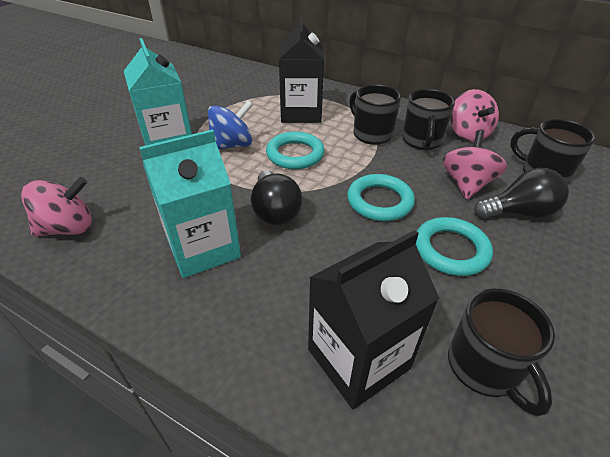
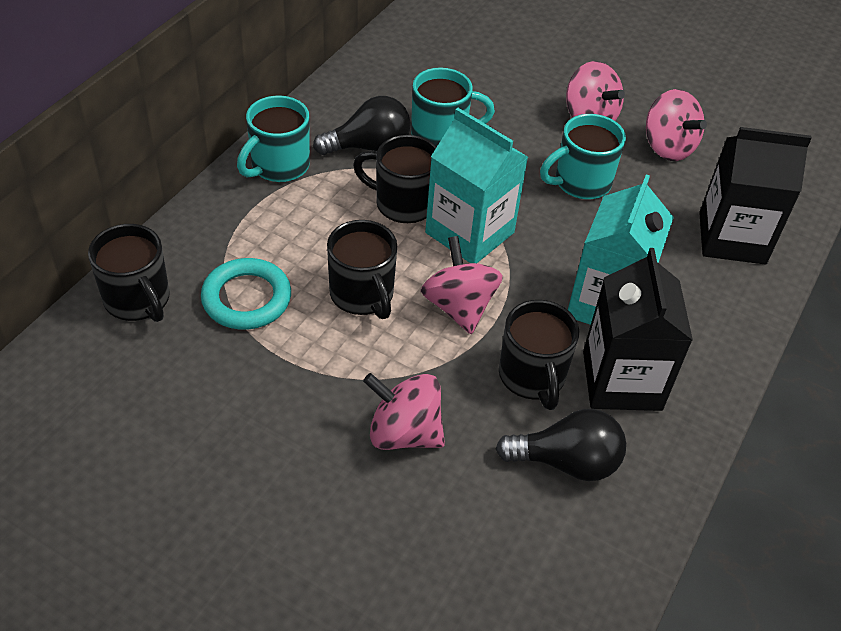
blue spinning top: [208,100,253,150] = 1 -> none = 0
pink spinning top: [21,177,92,236] [443,131,507,199] [450,89,499,142] = 3 -> [363,373,445,450] [421,236,503,334] [566,61,625,121] [646,89,707,161] = 4
turquoise mug: none = 0 -> [237,96,310,182] [411,68,495,146] [540,114,626,199] = 3
turquoise ring: [266,132,325,169] [347,174,415,221] [416,217,493,276] = 3 -> [201,258,291,330] = 1

